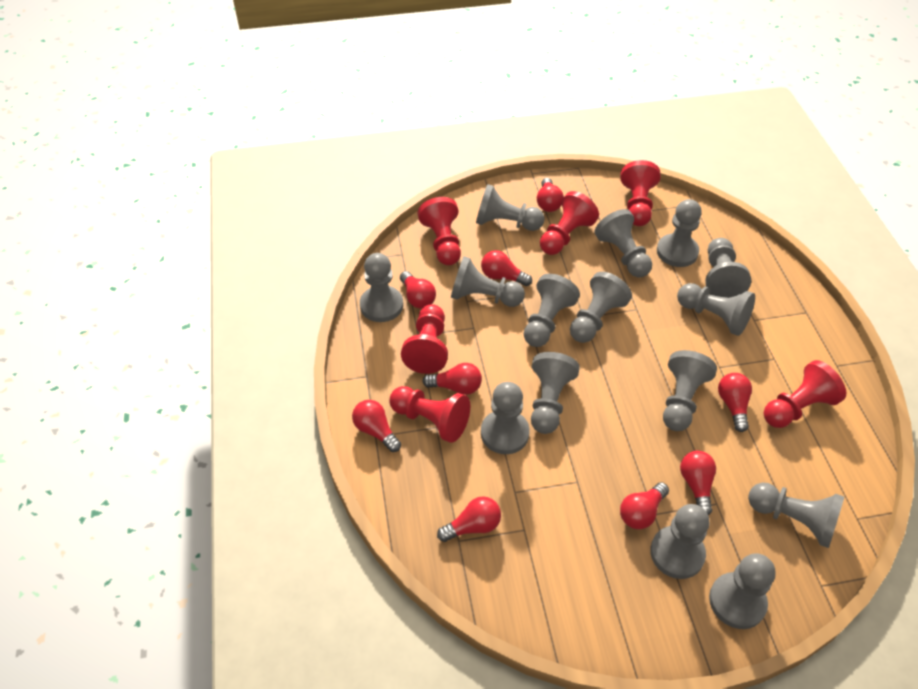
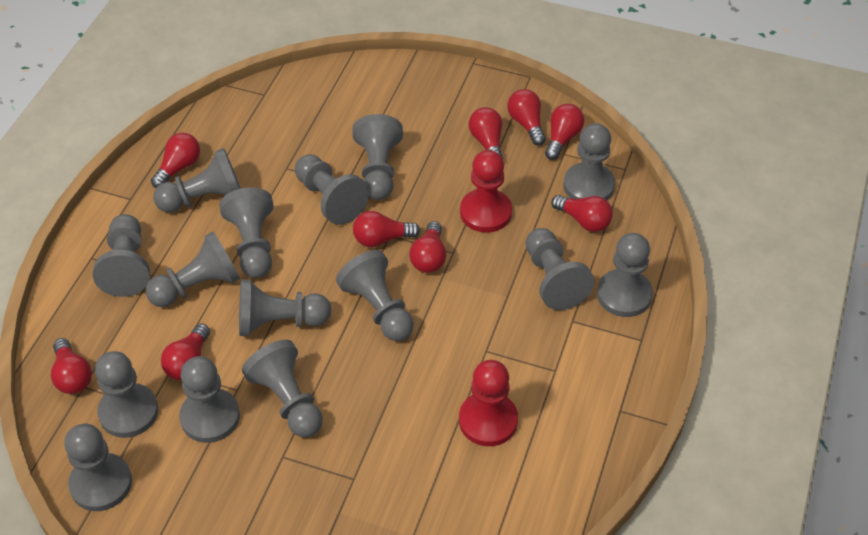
red pawn: [390,386,470,443] [401,304,448,374] [418,197,461,265] [540,191,599,255] [621,160,660,226] [764,360,846,428] = 6 -> [459,360,518,446] [460,150,512,233] = 2

